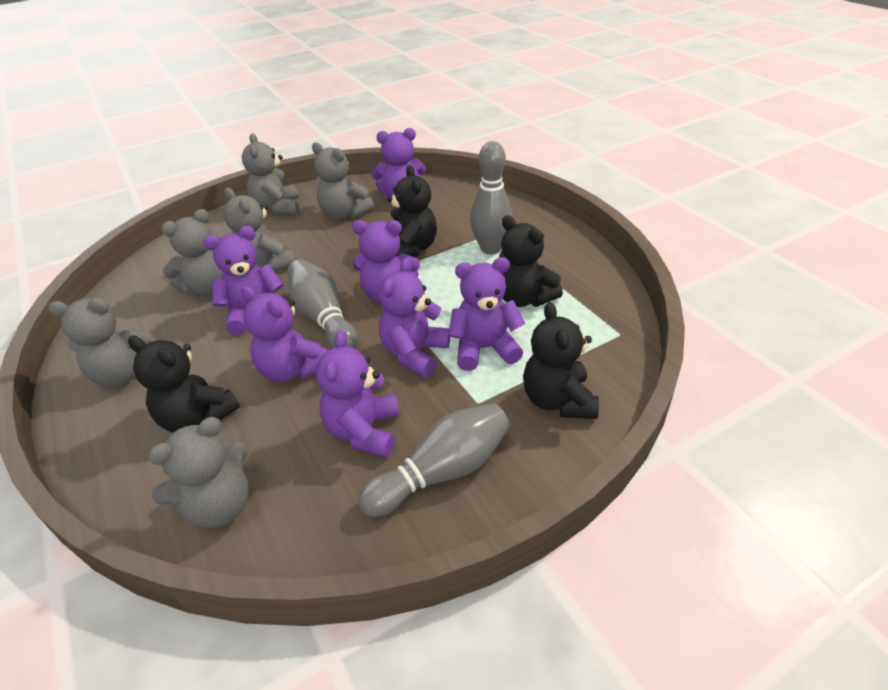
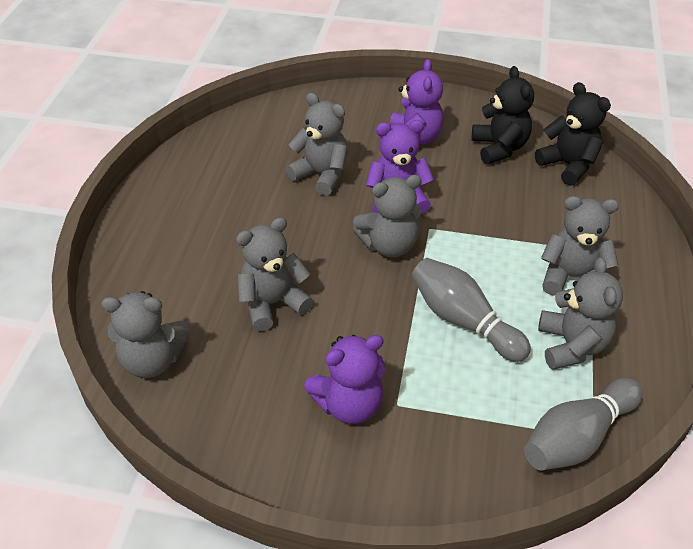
black teddy bear: [128,336,240,433] [387,165,437,257] [499,215,563,307] [523,302,599,419] = 4 -> [472,66,534,164] [535,82,611,186] = 2
grey bowling pin: [288,259,358,349] [358,403,510,517] [470,141,513,255] = 3 -> [412,258,531,362] [524,378,643,470] = 2
purple teddy bear: [203,226,284,335] [241,286,327,382] [316,330,399,457] [352,220,420,303] [371,128,426,198] [379,258,450,378] [448,257,525,371] = 7 -> [304,335,385,424] [366,120,434,214] [390,59,444,144] = 3

